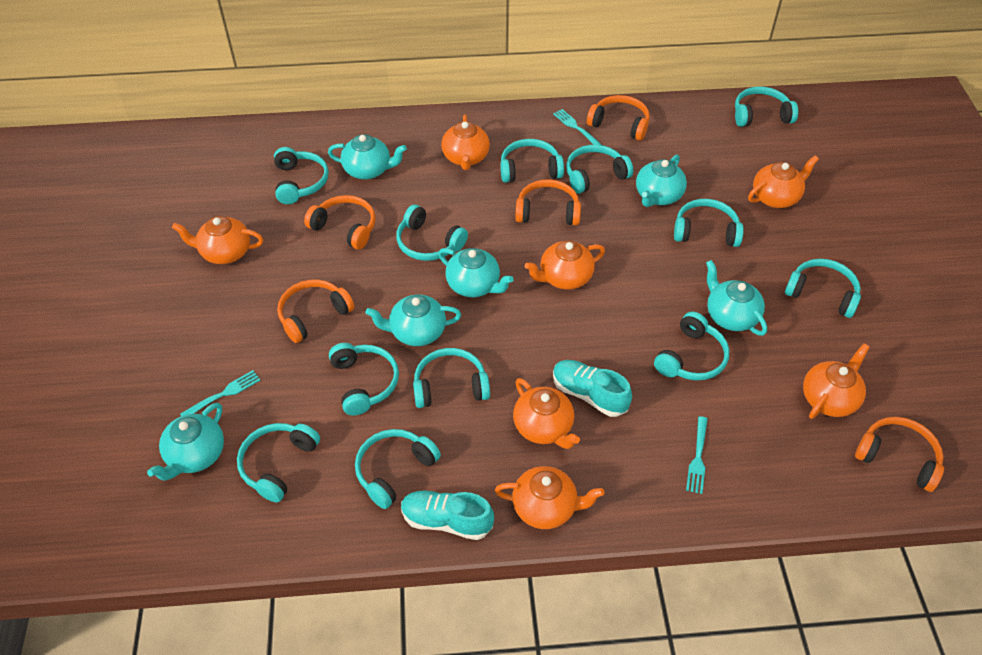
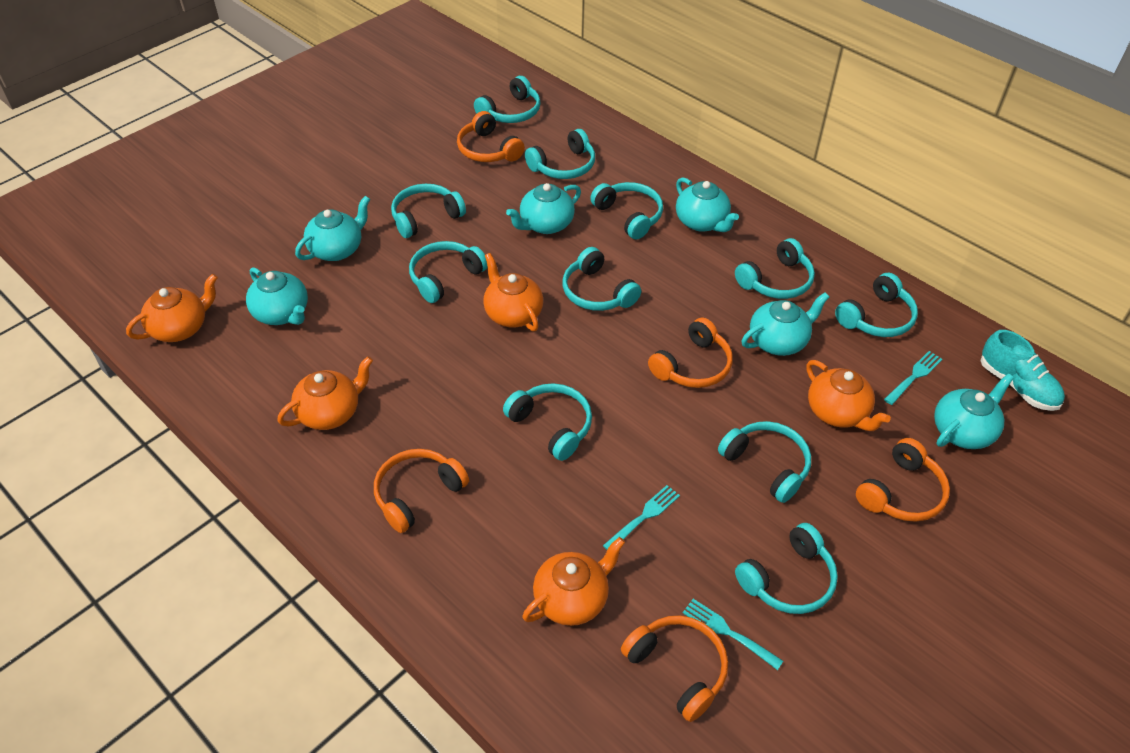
orange teapot: [172,216,263,264] [441,114,490,170] [495,466,604,529] [513,378,580,449] [525,241,605,290] [748,155,819,208] [803,344,869,419] = 7 -> [126,274,218,342] [278,356,373,430] [483,253,543,331] [523,537,625,626] [806,360,891,431] = 5
turquoise headphones: [237,423,320,502] [274,147,329,204] [329,343,399,416] [355,429,441,509] [396,204,468,261] [413,348,490,408] [500,139,564,183] [566,145,633,194] [654,312,729,381] [674,199,744,247] [735,87,798,127] [785,259,861,318] = 12 -> [391,184,466,238] [409,241,487,303] [474,76,541,123] [503,383,592,461] [525,129,595,179] [563,247,641,311] [590,182,663,239] [718,421,811,503] [735,238,815,299] [735,523,838,614] [835,273,918,337] = 11
turquoise shoe: [401,490,494,540] [553,360,632,417] = 2 -> [981,330,1065,411] = 1

